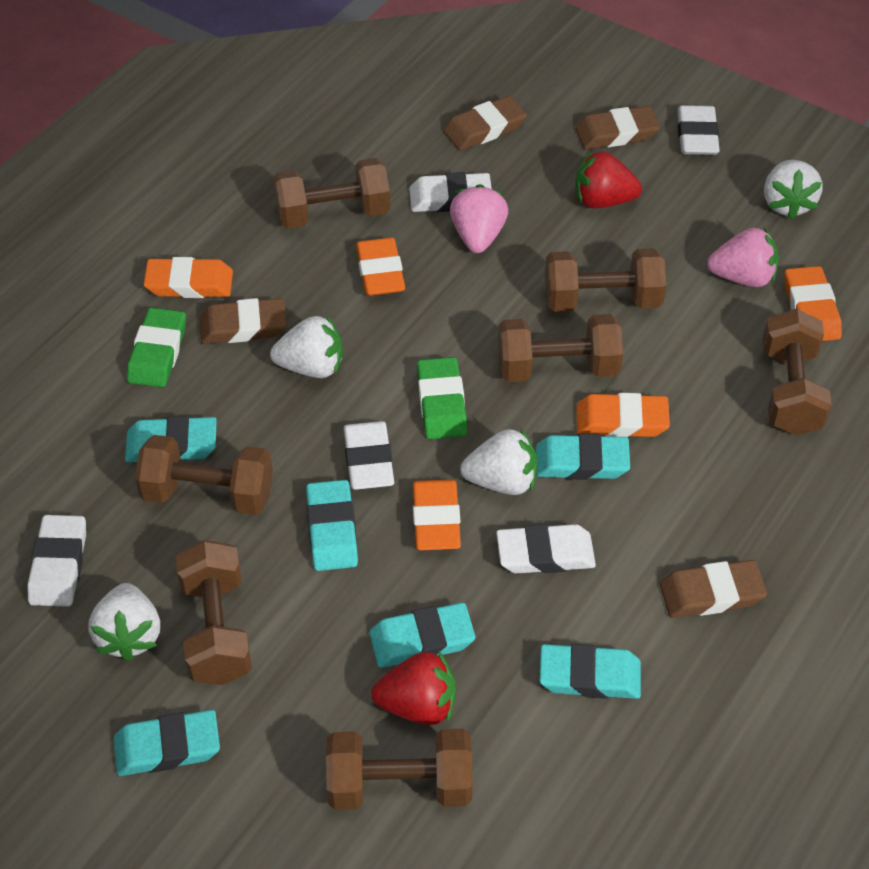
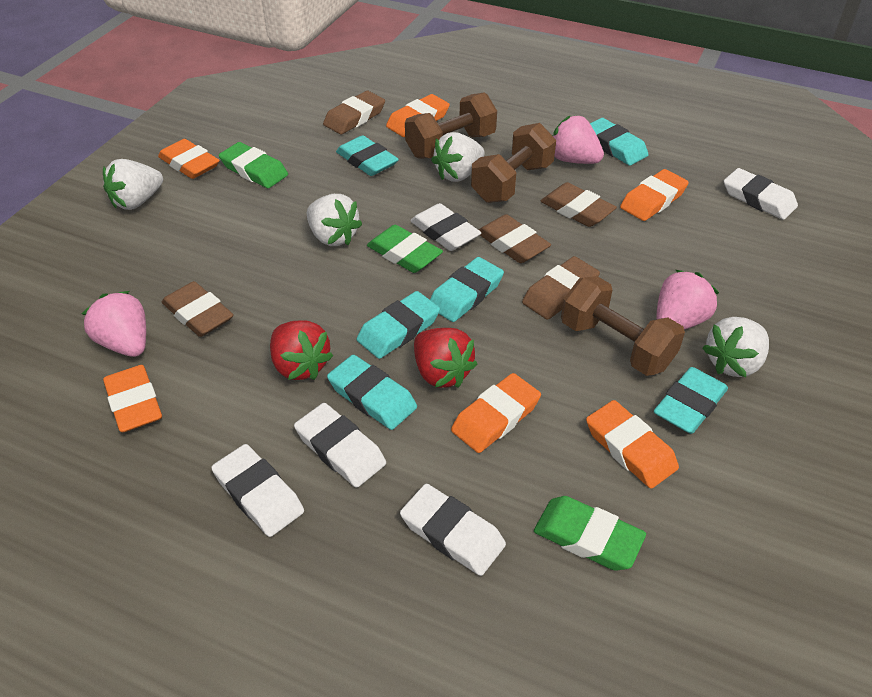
brown dumbbell: [135,435,273,515] [176,540,252,685] [273,158,390,229] [326,729,473,810] [498,314,623,382] [545,248,666,312] [762,309,832,435] = 7 -> [405,93,497,159] [471,123,556,203] [561,276,685,376] = 3
brown eraser: [200,298,287,344] [444,96,527,151] [575,106,660,149] [660,560,767,618] = 4 -> [162,281,234,337] [323,91,385,135] [479,214,551,263] [522,256,600,320] [541,182,617,227] = 5
green eraser: [127,307,186,387] [417,357,467,440] = 2 -> [219,142,288,188] [367,225,443,273] [534,496,646,571] = 3
orange eraser: [144,257,233,298] [356,237,405,296] [413,479,461,550] [577,393,670,437] [785,266,842,341] = 5 -> [103,365,162,432] [158,139,220,179] [386,94,450,137] [451,373,541,453] [586,400,679,489] [620,169,689,221] = 6
pink strawberry: [450,184,508,253] [707,227,779,287] = 2 -> [82,291,146,357] [552,115,604,164] [656,270,719,330] = 3

